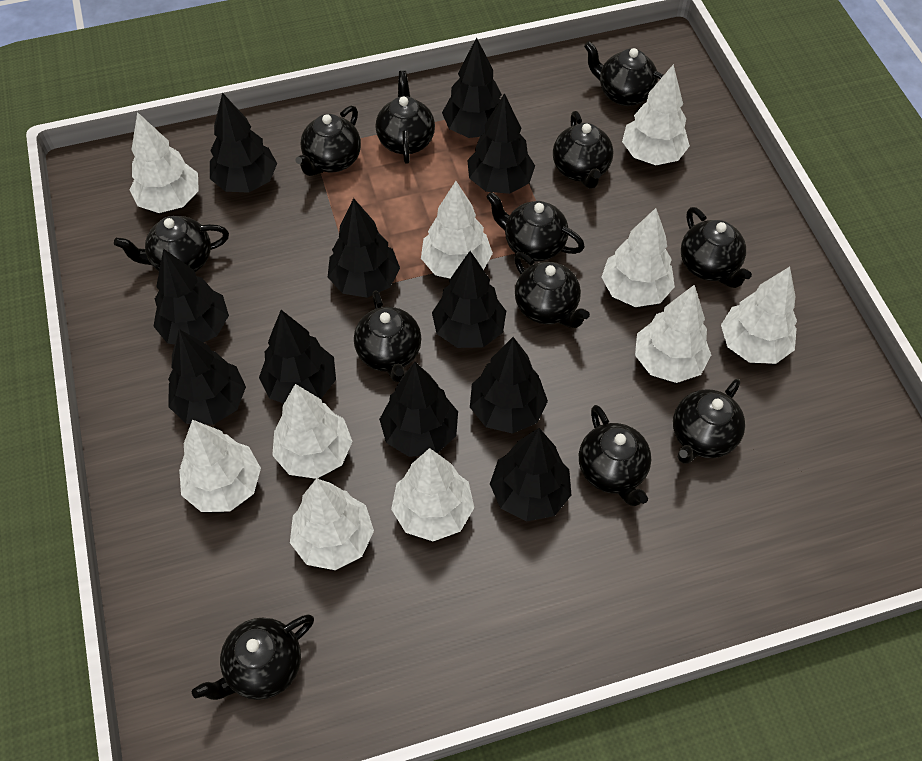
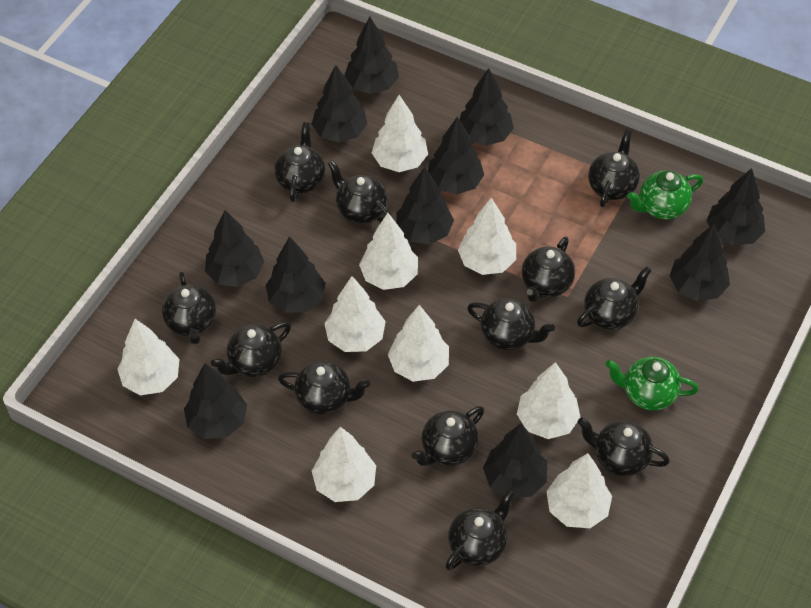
green teapot: none = 0 -> [605,357,699,411] [627,171,703,219] = 2
white tree: [130,112,199,213] [179,420,261,512] [272,384,353,479] [290,478,374,570] [391,448,474,541] [421,181,493,278] [602,208,675,307] [622,64,690,165] [635,285,711,383] [721,267,797,364] = 10 -> [117,319,180,395] [312,427,376,502] [324,276,386,352] [359,213,418,290] [372,95,428,172] [388,305,449,382] [458,198,516,275] [517,362,580,439] [546,453,612,528] = 9

